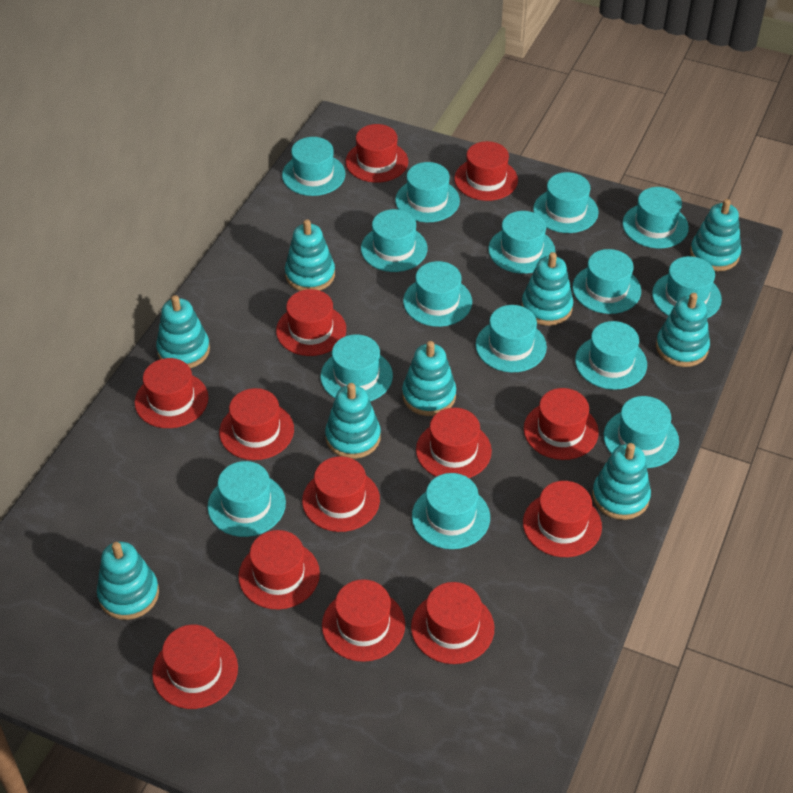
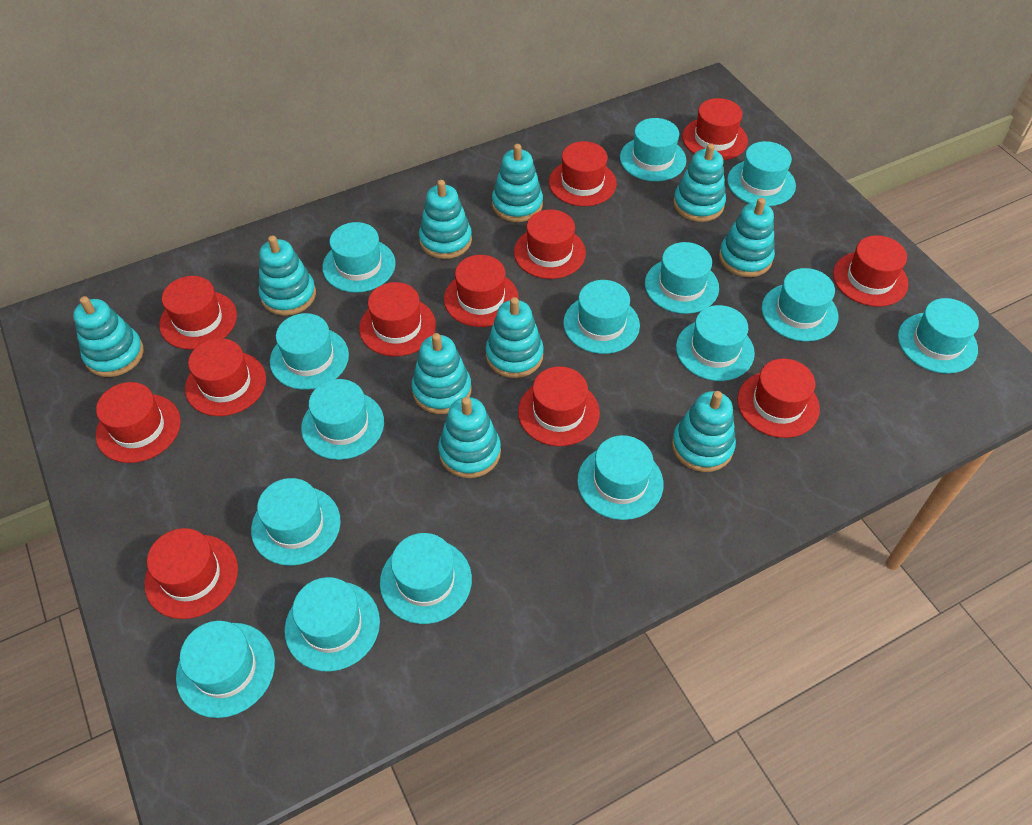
red hat: [135,358,209,428] [152,625,238,709] [219,388,294,460] [238,530,320,609] [276,289,346,356] [302,456,380,532] [322,579,405,662] [346,124,408,183] [411,582,494,664] [416,408,492,478] [454,141,518,201] [523,481,602,557] [524,388,599,460] = 13 -> [96,382,181,463] [144,528,238,619] [159,276,237,350] [185,338,266,416] [359,282,436,357] [444,255,519,327] [514,209,586,279] [518,366,600,446] [549,141,617,206] [682,98,748,160] [737,359,820,438] [833,235,908,307] = 12
turquoise stacking toy: [97,542,159,620] [156,295,210,368] [285,219,335,291] [325,383,381,459] [402,341,456,416] [522,252,573,326] [592,443,651,520] [656,293,710,367] [690,199,741,271] = 9 -> [73,296,144,377] [259,235,316,316] [412,333,471,414] [419,180,472,259] [438,397,501,478] [485,297,544,378] [492,144,543,222] [672,391,736,472] [673,143,726,222] [719,198,775,277] = 10

